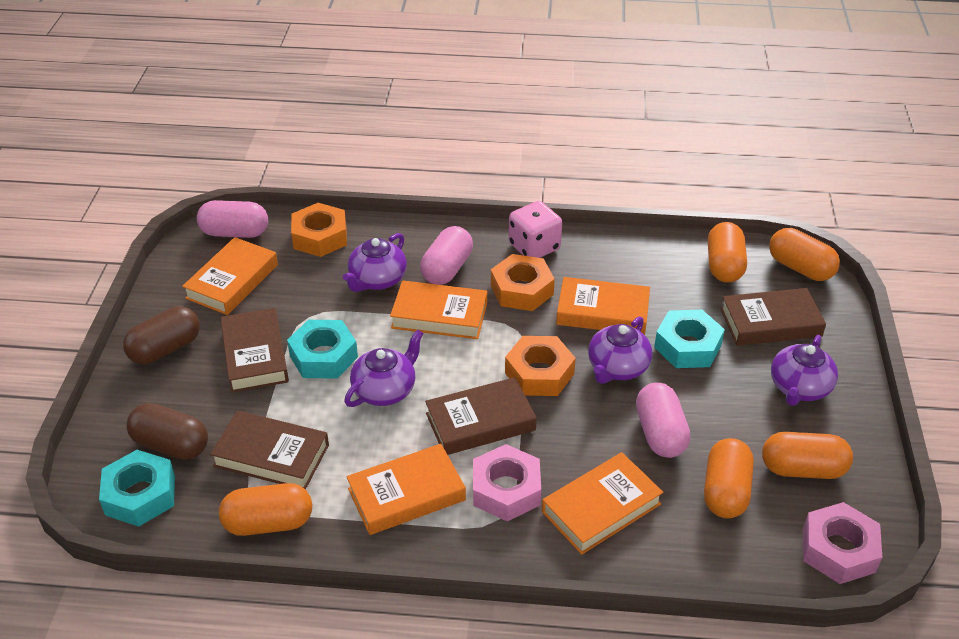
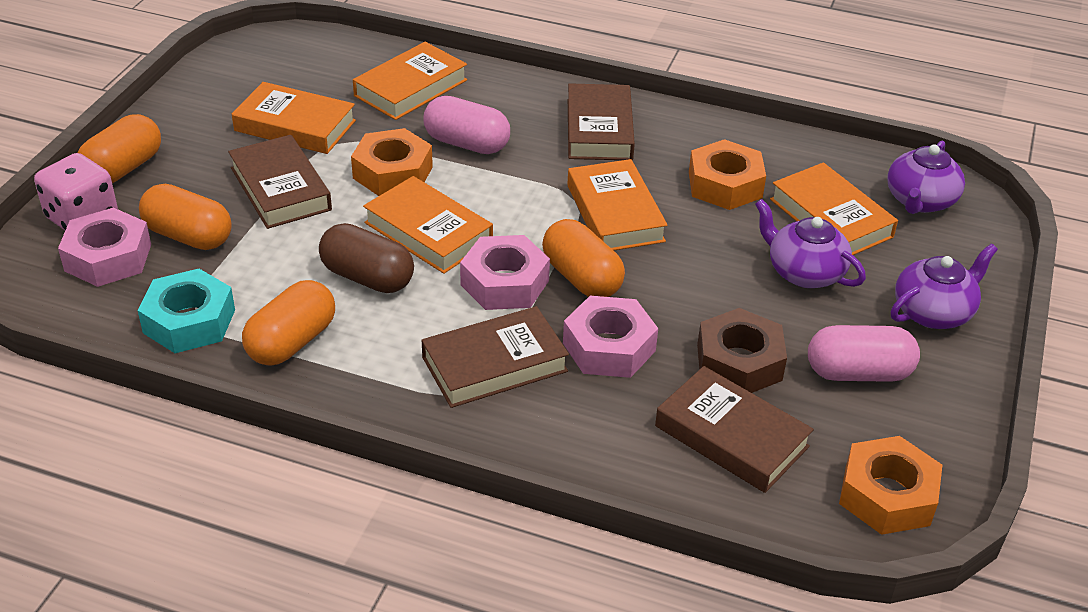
brown capsule: [123,306,200,364] [126,403,208,460] = 2 -> [319,223,414,293] = 1
brown nut: none = 0 -> [697,308,787,393] = 1
orange capsule: [219,483,312,536] [704,438,754,519] [708,222,747,283] [762,432,853,479] [769,228,840,281] = 5 -> [78,114,161,183] [139,184,232,250] [242,280,335,366] [542,219,625,297] = 4
pink capsule: [197,200,268,238] [420,226,473,285] [636,383,691,458] = 3 -> [423,96,510,154] [808,325,920,382] = 2
pink nut: [473,444,541,521] [803,502,882,584] = 2 -> [58,208,151,287] [460,235,550,310] [563,296,658,378] = 3
purple teapot: [343,233,407,292] [344,330,424,407] [588,316,652,384] [771,335,838,406] = 4 -> [755,199,866,288] [887,141,965,214] [891,244,998,329] = 3
turquoise nut: [99,450,175,527] [287,320,358,379] [654,310,725,368] = 3 -> [138,269,235,353] = 1

